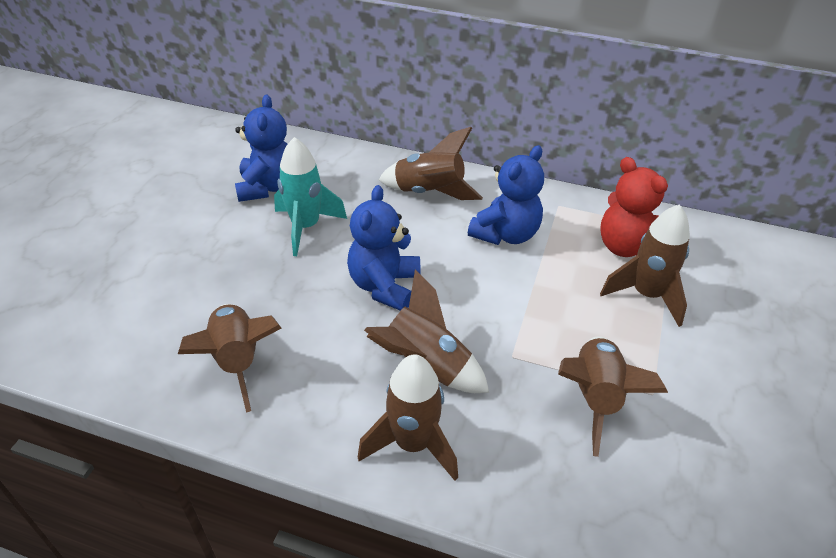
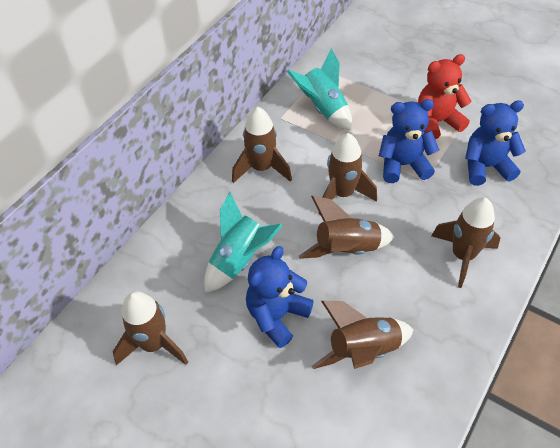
turquoise rocket: [274,137,347,256] = 1 -> [204,192,283,293] [287,48,352,131] = 2

